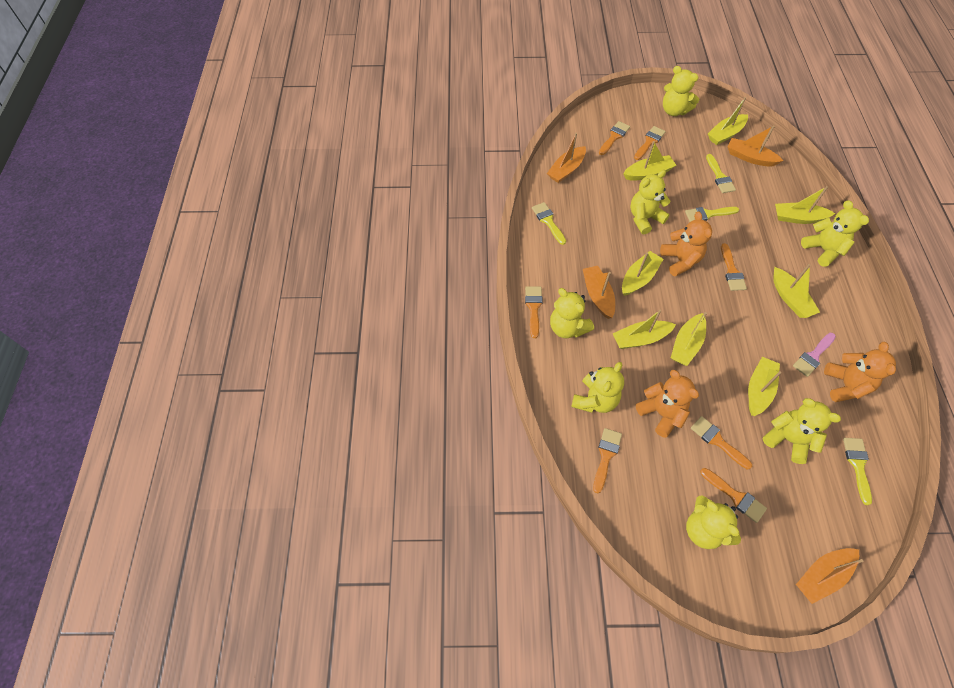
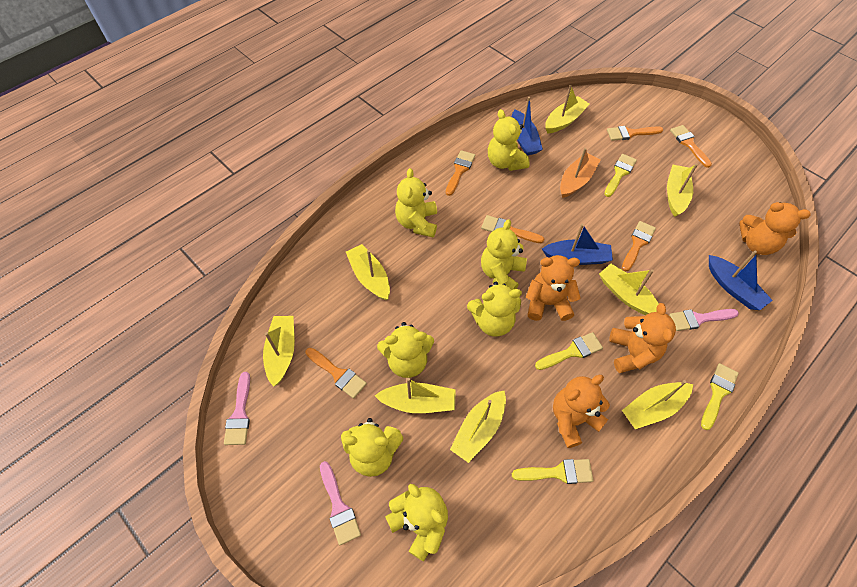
blue boat: none = 0 -> [512,97,543,155] [542,224,613,265] [709,251,773,310] = 3
orange boat: [547,133,586,183] [583,266,615,319] [728,126,783,167] [796,548,863,604] = 4 -> [560,148,601,198] = 1
orange brush: [525,286,543,338] [593,428,622,494] [599,121,630,155] [634,126,666,160] [691,416,752,469] [700,468,767,523] [721,243,747,291] = 7 -> [305,348,367,399] [446,150,475,196] [481,215,544,243] [607,126,664,141] [622,221,656,272] [670,125,712,168] = 6
orange teddy bear: [636,370,699,438] [660,212,712,277] [824,342,896,402] = 3 -> [526,255,581,321] [553,375,610,448] [609,303,676,373] [739,202,811,255] = 4
pink brush: [793,333,836,377] = 1 -> [224,372,250,445] [320,461,361,545] [669,309,739,331] = 3

